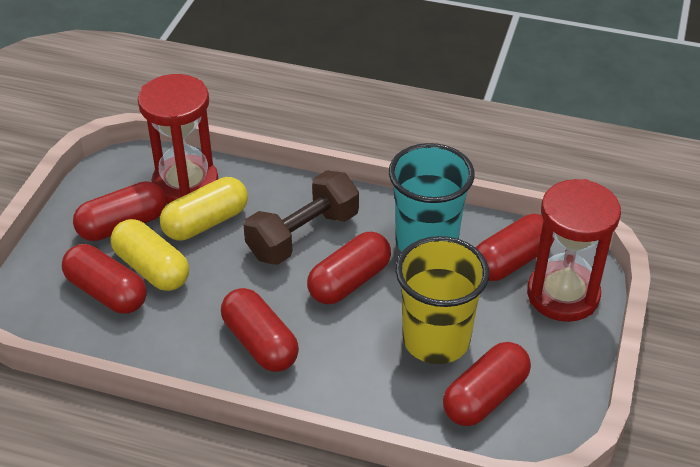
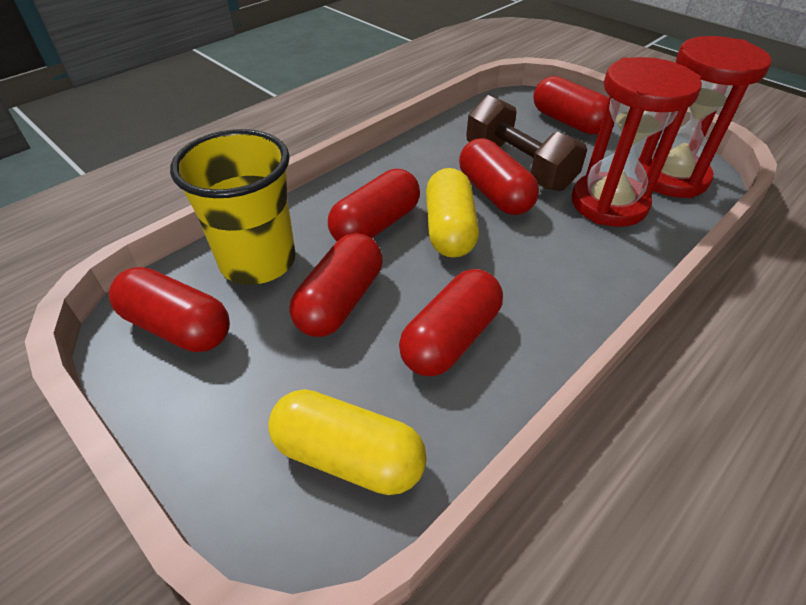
turquoise cup: [389,143,475,252] = 1 -> none = 0

